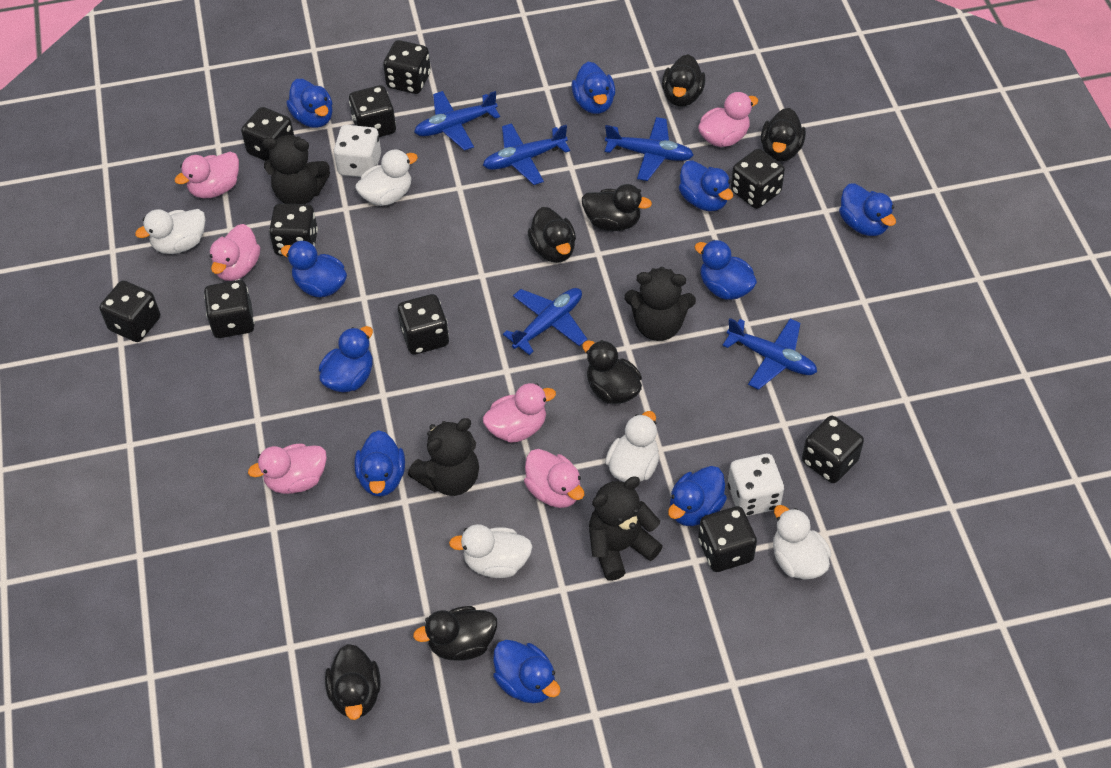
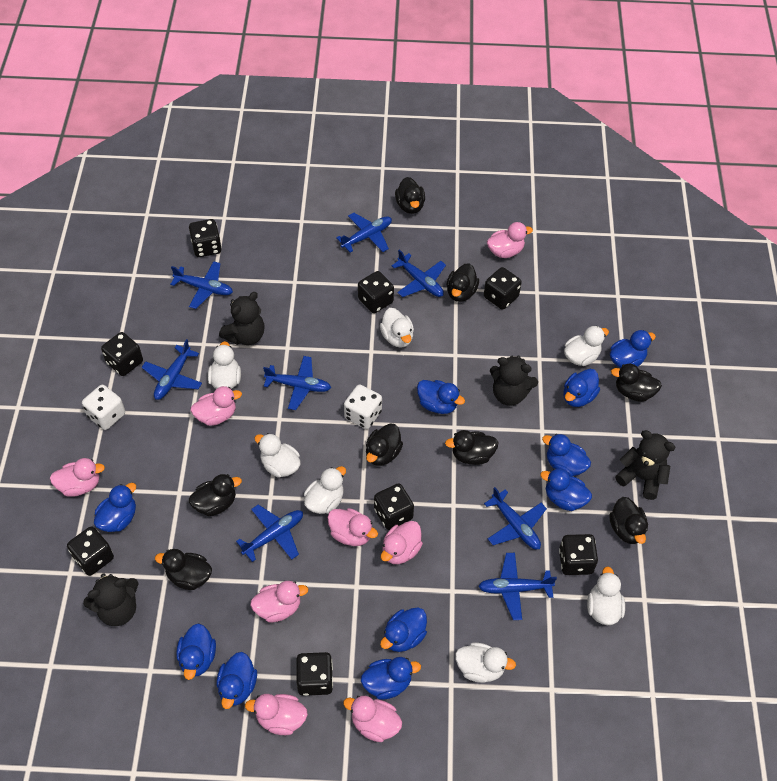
black dice: [99,281,160,342] [204,280,255,338] [241,107,294,161] [269,203,318,256] [349,85,396,137] [383,40,431,94] [398,294,449,355] [698,506,757,572] [731,149,785,209] [802,416,864,483] = 10 -> [67,527,114,576] [101,332,143,376] [189,219,222,257] [296,652,333,696] [358,271,394,313] [374,483,414,530] [484,267,522,310] [559,534,598,575] = 8
black duck: [325,644,381,720] [413,606,497,661] [527,207,576,263] [582,184,652,231] [582,340,642,404] [662,54,705,107] [761,108,806,162] = 7 -> [155,549,212,590] [189,474,242,516] [366,424,403,466] [395,177,425,214] [445,430,499,465] [447,263,479,302] [610,497,648,544] [611,363,662,401] = 8
blue plane: [414,91,500,151] [483,123,570,185] [503,288,587,355] [605,117,694,181] [722,318,817,390] = 5 -> [142,339,202,400] [170,261,233,309] [236,505,303,562] [263,356,331,410] [336,213,392,253] [392,249,446,297] [478,553,557,620] [484,487,547,549] = 8
pink duck: [175,152,239,198] [210,224,260,281] [248,443,327,494] [483,383,556,443] [524,449,584,508] [698,92,759,147] = 6 -> [50,458,105,497] [190,386,242,426] [245,694,308,735] [250,581,308,622] [327,508,378,546] [343,696,402,742] [381,521,423,564] [487,222,533,258] = 8
white duck: [135,209,205,254] [355,149,418,206] [449,524,533,578] [605,411,659,482] [773,505,831,580] = 5 -> [208,341,241,389] [254,433,301,478] [304,466,346,514] [380,308,414,348] [455,642,516,683] [564,326,609,366] [587,566,625,625] = 7

